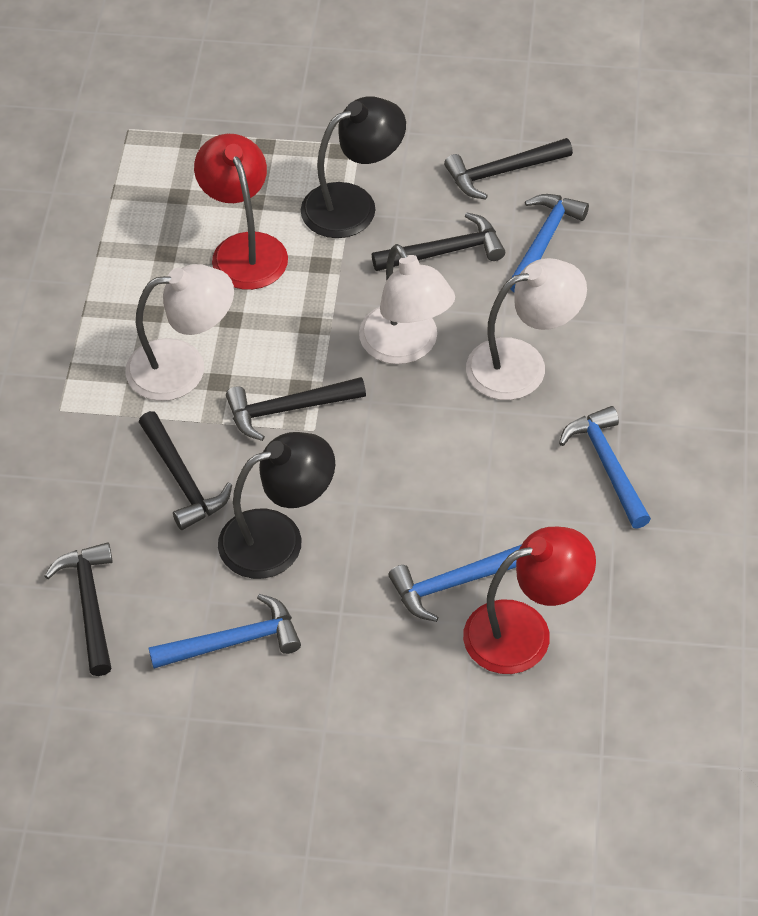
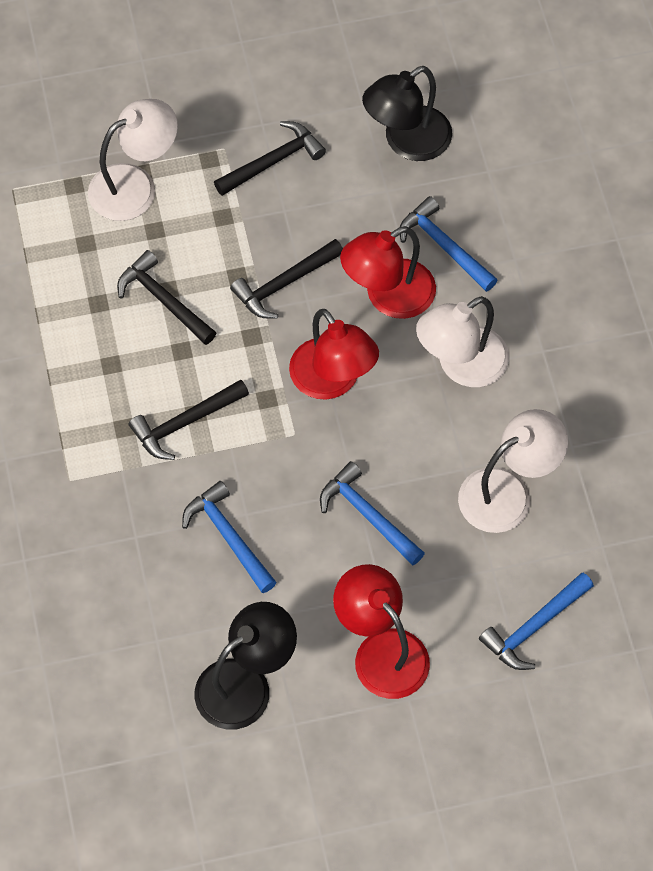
black hammer: [45,542,113,676] [139,411,232,530] [226,377,366,441] [372,212,505,271] [444,138,573,200] = 5 -> [117,250,216,345] [128,380,249,460] [214,121,326,196] [230,239,343,319] = 4
red lamp: [194,134,288,290] [463,527,596,674] = 2 -> [289,309,379,400] [333,564,430,699] [340,226,436,319] = 3

